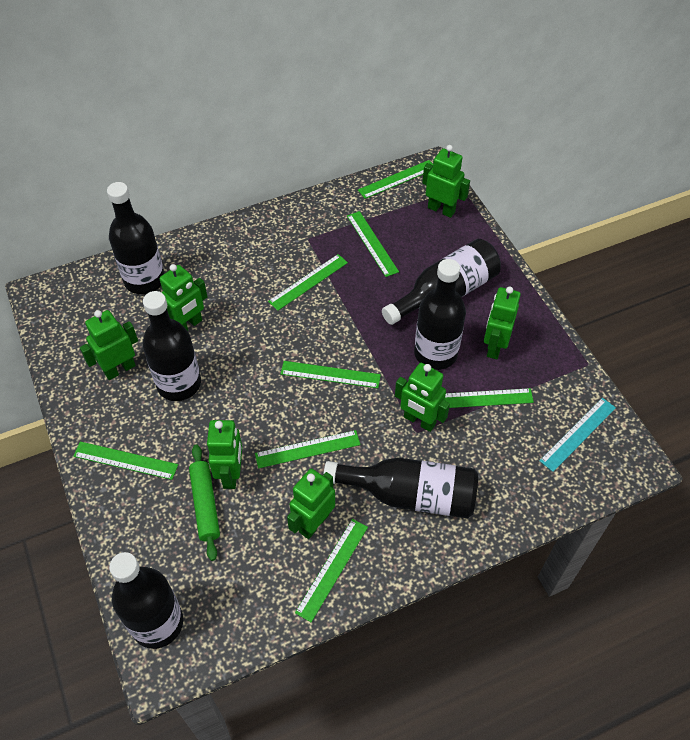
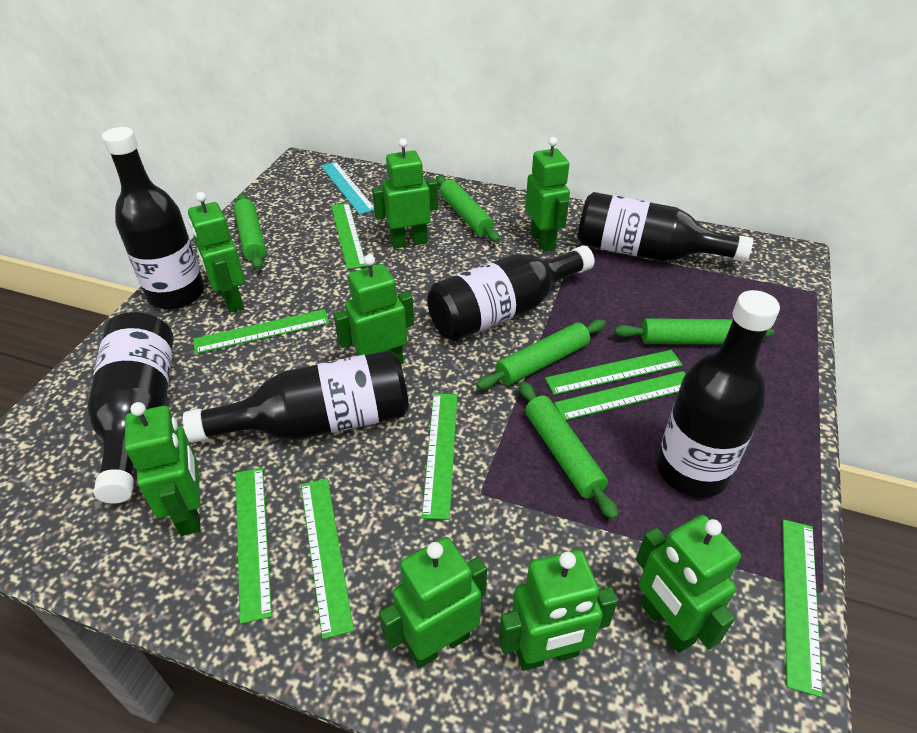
green robot: [80,310,138,380] [160,264,208,331] [207,420,242,489] [287,468,335,539] [395,363,450,432] [422,145,470,218] [484,286,521,359] = 7 -> [125,402,200,536] [188,192,245,313] [334,255,414,364] [372,138,438,249] [379,537,487,668] [499,550,618,671] [525,137,570,252] [636,515,741,653] = 8
green rolling pin: [189,444,220,561] = 1 -> [234,193,266,270] [436,176,500,242] [476,319,606,390] [519,381,618,520] [614,318,774,345] = 5

